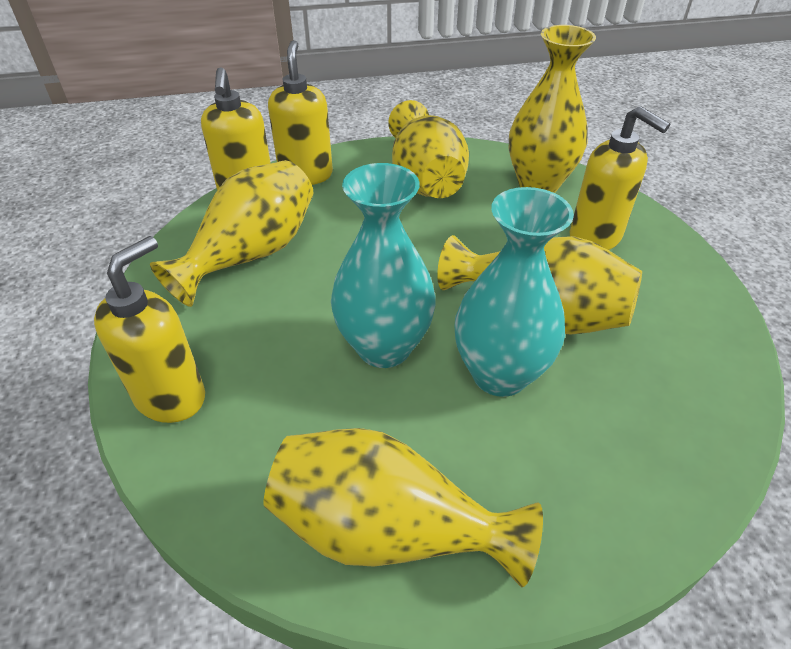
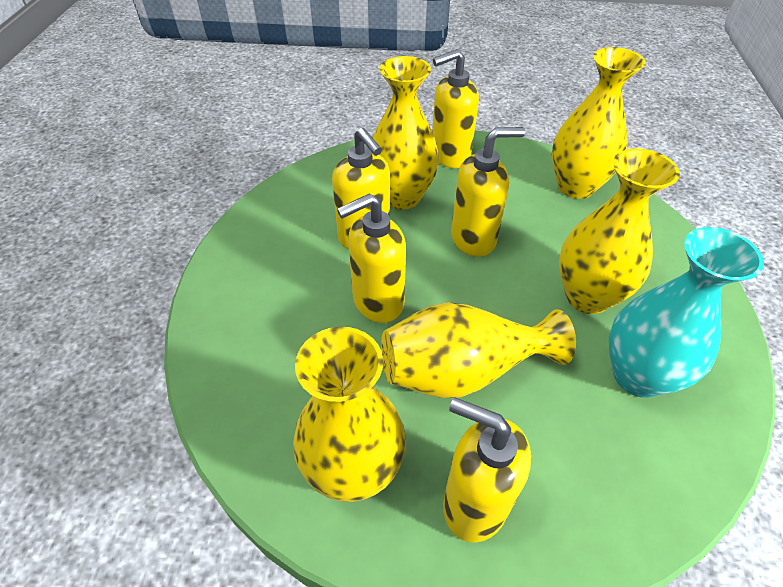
turquoise vase: [331,163,436,368] [454,187,574,397] = 2 -> [609,227,764,398] = 1
yellow soap dispenser: [94,236,205,423] [201,67,271,190] [268,40,333,185] [570,106,670,250] = 4 -> [332,128,390,249] [337,193,406,323] [432,49,479,168] [443,397,531,543] [451,127,525,257] = 5

